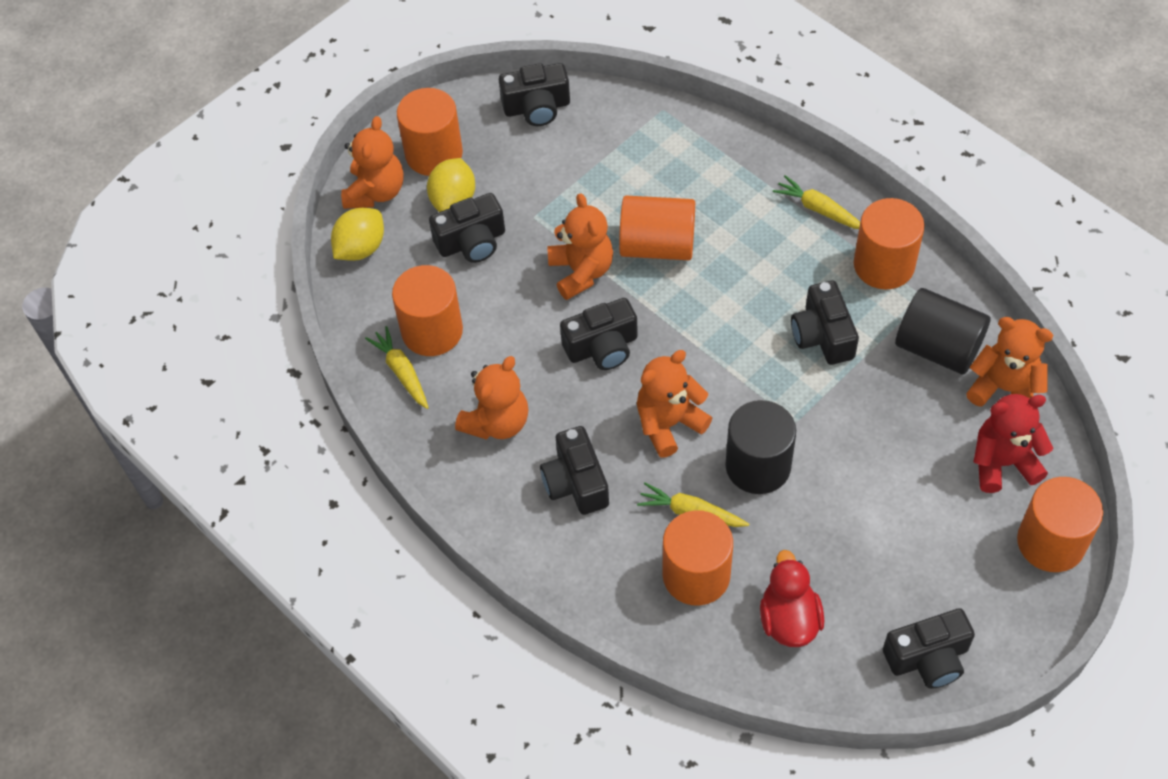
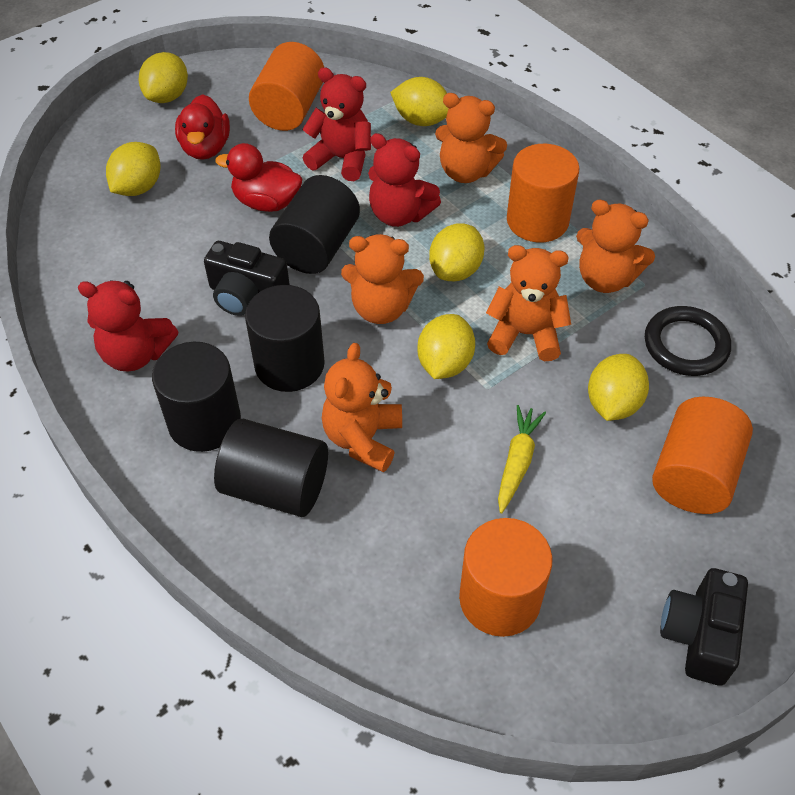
black camera: [429,193,505,263] [499,63,570,126] [540,426,609,515] [560,298,638,370] [791,280,859,365] [883,608,975,689] = 6 -> [204,241,290,316] [660,568,748,686] = 2
black cylinder: [725,400,796,494] [895,288,991,375] = 2 -> [152,342,241,452] [214,419,328,517] [245,285,325,392] [269,175,360,274] = 4
black ring: none = 0 -> [645,306,731,376] = 1
orange cylinder: [392,265,463,356] [397,88,463,176] [619,196,695,260] [663,510,733,606] [854,198,924,289] [1017,477,1103,572] = 6 -> [249,42,324,131] [459,518,552,637] [507,144,580,242] [652,397,753,514] = 4
red duck: [760,550,824,647] = 1 -> [175,94,230,160] [215,143,302,212] = 2
red teddy bear: [973,394,1053,493] = 1 -> [78,280,178,371] [302,67,371,181] [368,133,441,227] = 3
yellow carrot: [365,326,429,409] [637,482,749,527] [773,175,860,229] = 3 -> [498,405,546,513] = 1
yellow lemon: [331,208,384,261] [427,158,475,212] = 2 -> [106,142,160,196] [139,52,188,103] [390,77,449,126] [418,314,475,379] [429,223,484,281] [588,354,649,421] = 6

